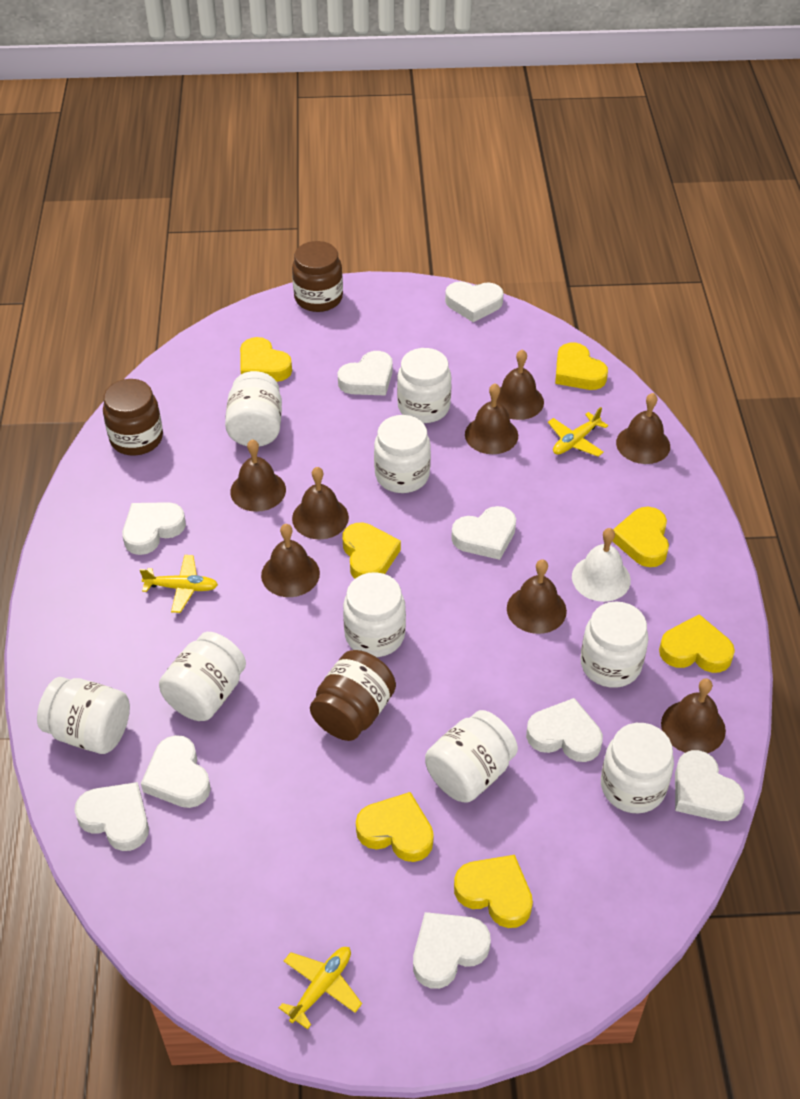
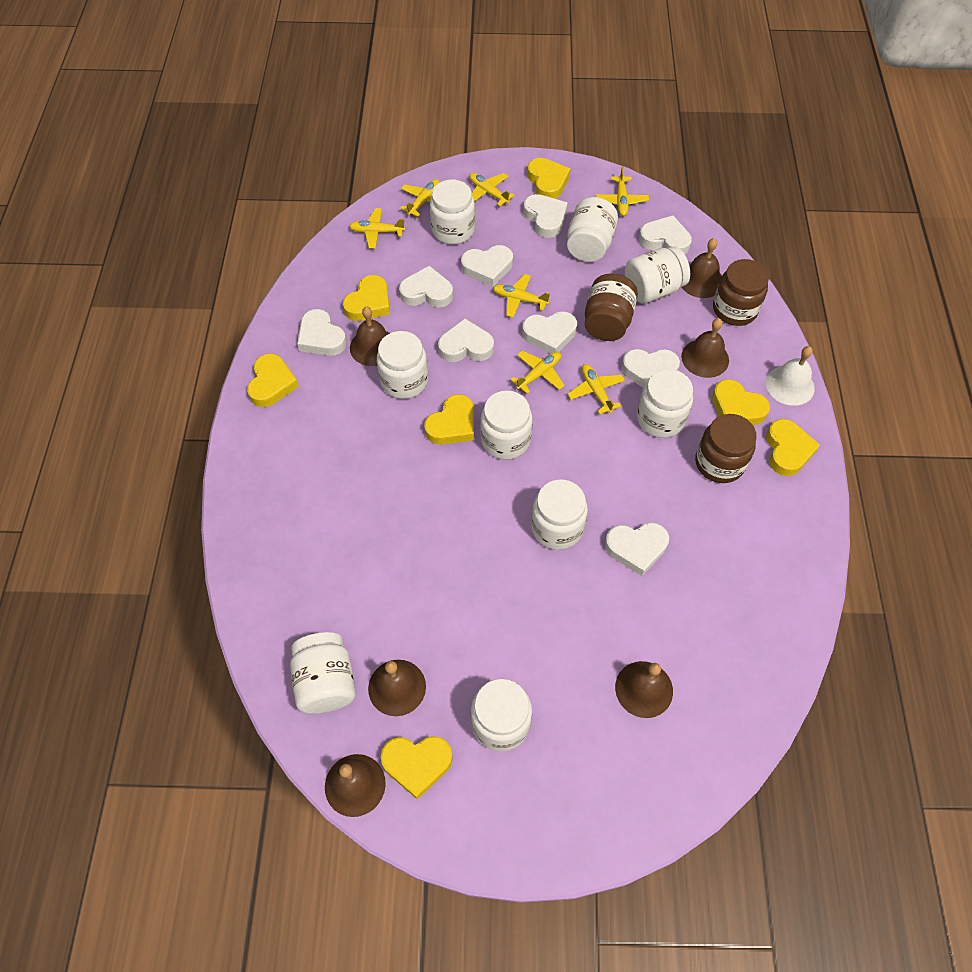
brown bell: [230,439,286,512] [261,524,320,597] [292,467,349,540] [465,383,518,454] [497,349,544,420] [507,559,567,634] [616,393,670,464] [661,678,726,753] = 8 -> [325,754,386,817] [350,307,390,366] [368,660,426,716] [615,661,673,718] [681,238,722,298] [681,318,729,378] = 6
yellow plane: [140,555,218,613] [279,947,362,1029] [548,407,608,457] = 3 -> [349,208,405,249] [400,179,440,217] [469,173,515,206] [493,274,550,317] [510,351,565,394] [568,364,625,414] [596,167,649,216] = 7

